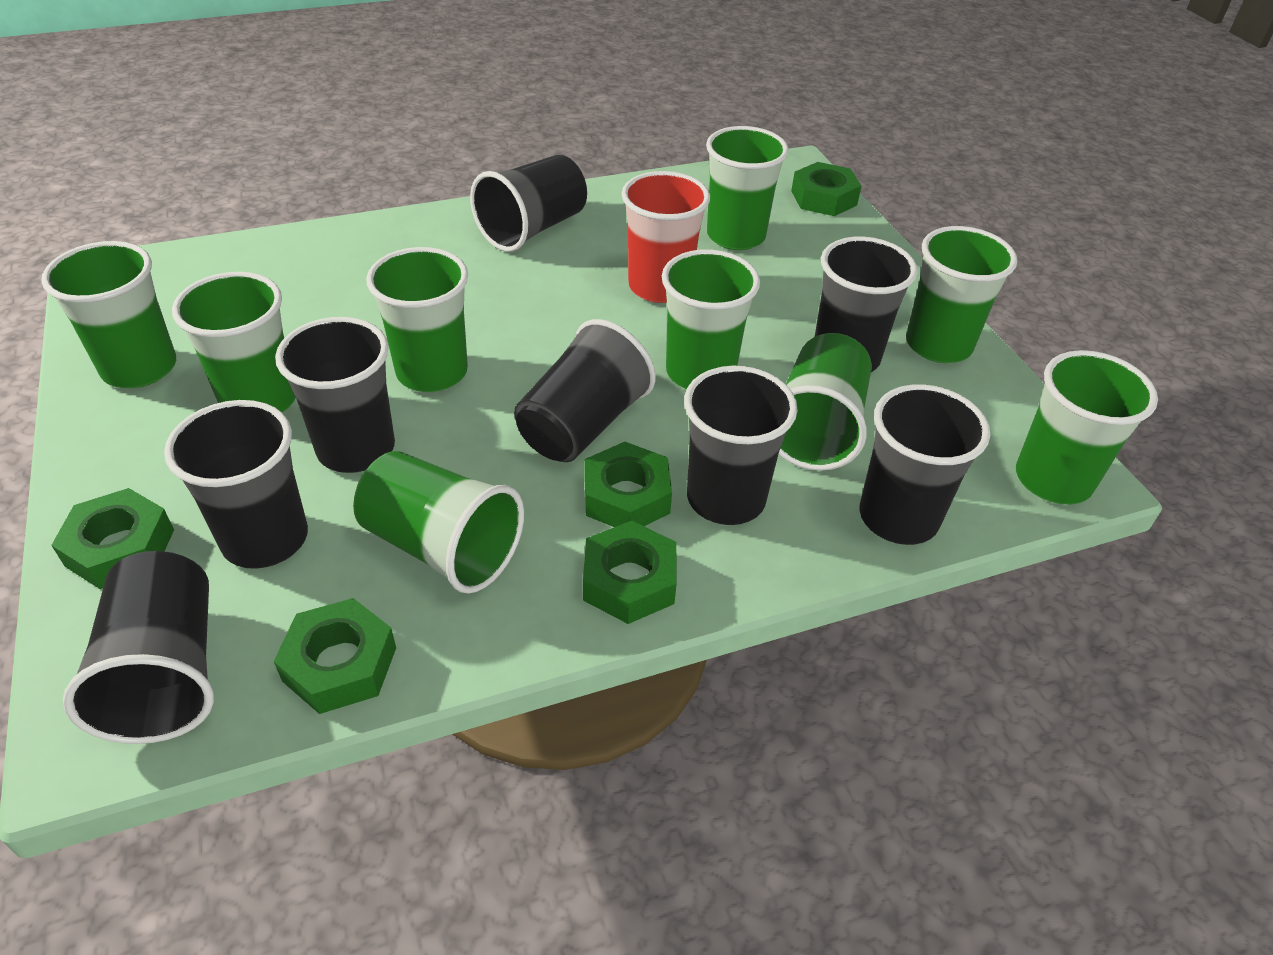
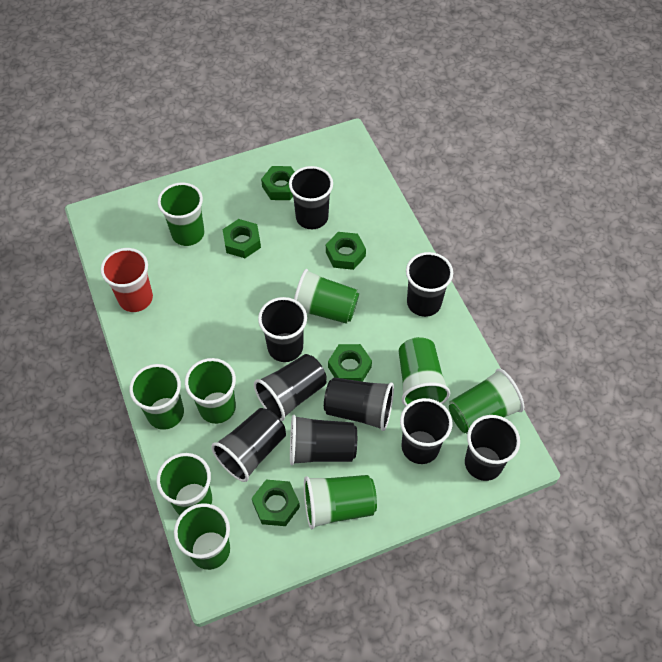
black cup: [63,551,214,744] [164,400,308,569] [275,317,395,473] [470,155,587,252] [514,319,656,462] [684,366,798,525] [815,236,917,372] [860,384,990,545] = 8 -> [211,408,286,482] [254,354,327,421] [258,297,307,362] [289,166,333,229] [290,415,357,465] [324,377,394,431] [400,398,452,464] [406,252,453,317] [465,415,520,481] = 9

